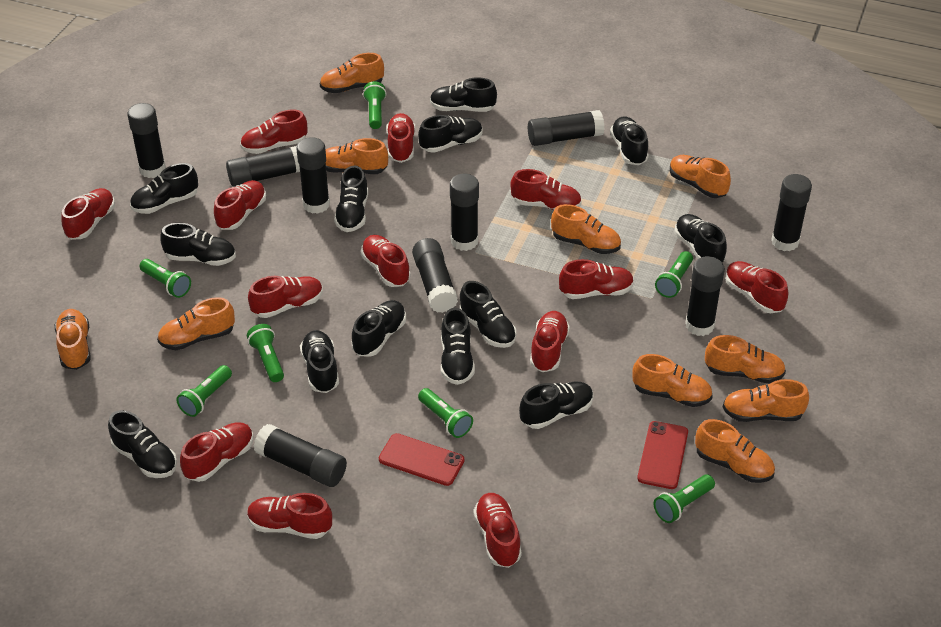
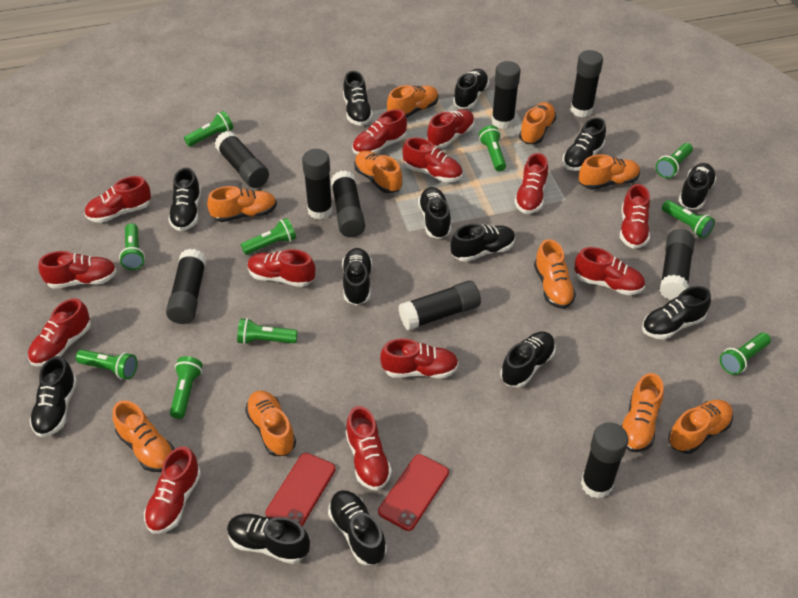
green flashlight: [139,259,191,298] [176,365,232,417] [247,324,284,382] [363,81,386,129] [418,388,473,438] [654,474,715,523] [655,251,693,298] = 7 -> [76,349,137,379] [119,223,145,270] [170,356,203,419] [184,111,233,147] [237,318,298,345] [241,218,296,255] [479,125,506,172] [656,143,693,178] [662,200,715,238] [720,333,771,375] = 10

